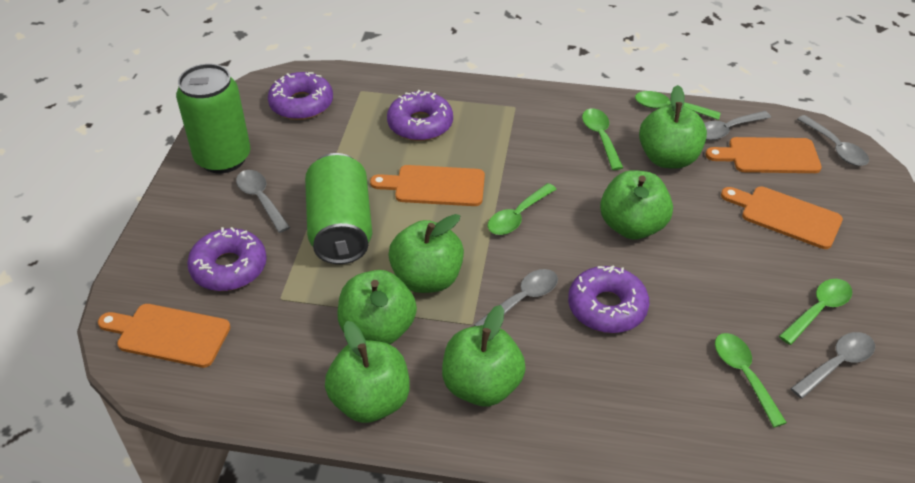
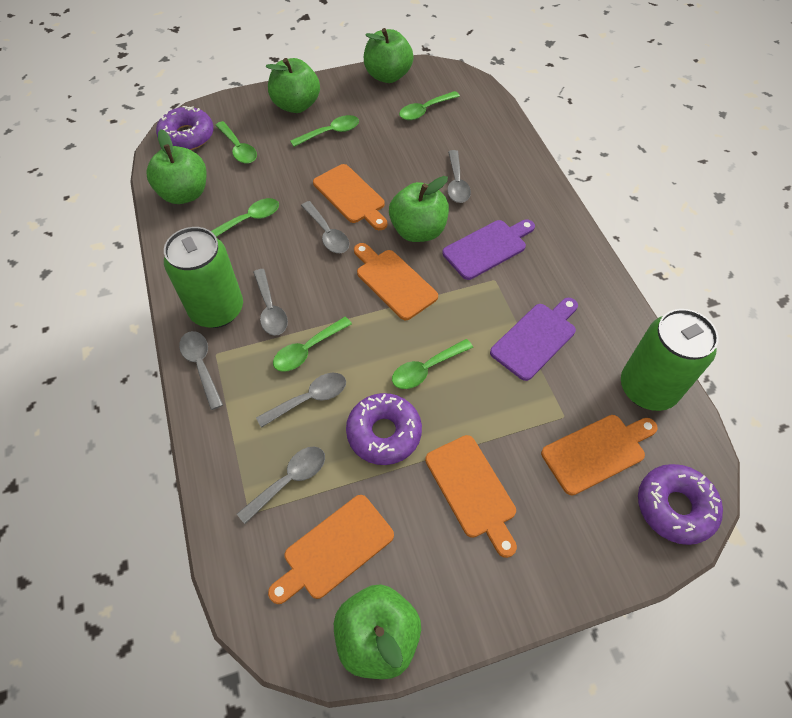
green apple: [325,321,410,423] [337,270,417,345] [388,214,464,293] [442,305,526,406] [600,170,673,240] [639,85,707,169] = 6 -> [146,129,207,204] [266,58,320,113] [334,584,421,679] [364,28,413,83] [389,176,449,242] = 5
green spoon: [487,183,557,235] [582,109,623,170] [635,91,721,120] [715,333,787,427] [779,279,852,345] = 5 -> [211,198,279,237] [215,121,257,164] [273,317,352,372] [290,115,359,147] [392,339,473,389] [399,91,460,120] = 6
grey spoon: [236,170,290,233] [474,269,558,326] [704,111,771,140] [790,332,875,399] [797,115,869,166] = 5 -> [179,331,223,410] [237,447,325,524] [253,269,288,336] [256,373,346,428] [301,201,350,253] [447,150,471,203] = 6
orange cutting board: [98,304,230,368] [370,165,485,206] [706,137,822,173] [721,187,843,249] = 4 -> [268,495,394,604] [313,164,387,230] [354,243,438,320] [425,435,517,558] [541,415,658,496] = 5
purple cutting board: none = 0 -> [442,219,535,280] [490,298,578,381] = 2
purple donut: [187,227,267,291] [268,72,333,120] [387,90,453,141] [568,266,649,333] = 4 -> [156,106,214,150] [346,393,422,465] [638,464,723,545] = 3

